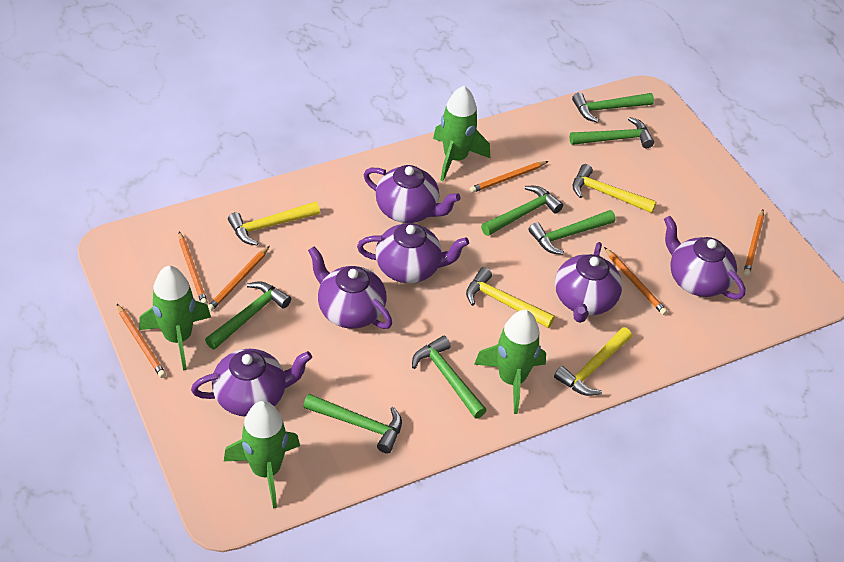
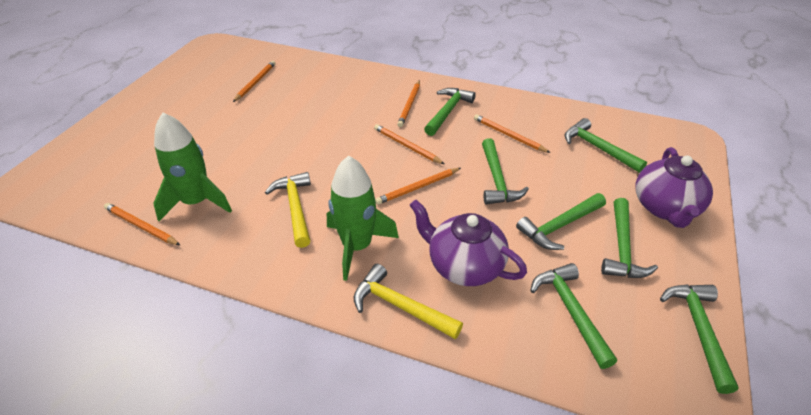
green rocket: [139,266,211,371] [224,401,300,509] [433,86,490,181] [474,310,546,414] = 4 -> [153,113,232,221] [327,156,399,281] = 2
purple teapot: [191,349,312,417] [308,246,392,329] [357,223,469,283] [364,165,461,223] [555,242,622,323] [664,216,745,300] = 6 -> [410,200,527,286] [636,147,713,228] = 2
yellow hammer: [228,201,320,246] [466,267,555,328] [554,327,632,396] [573,164,657,213] = 4 -> [265,172,311,248] [354,264,463,339] = 2

